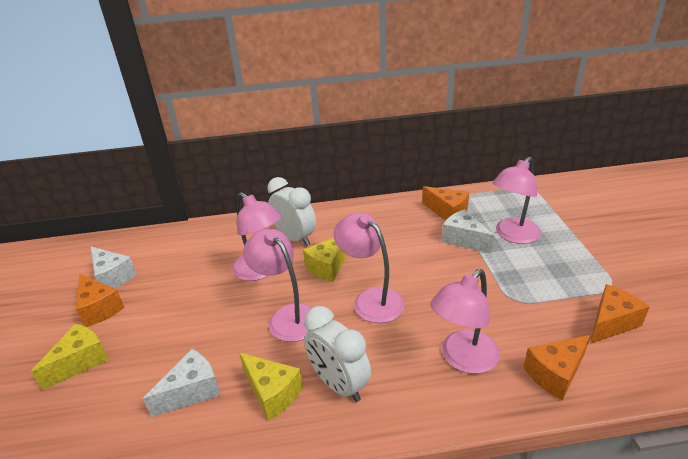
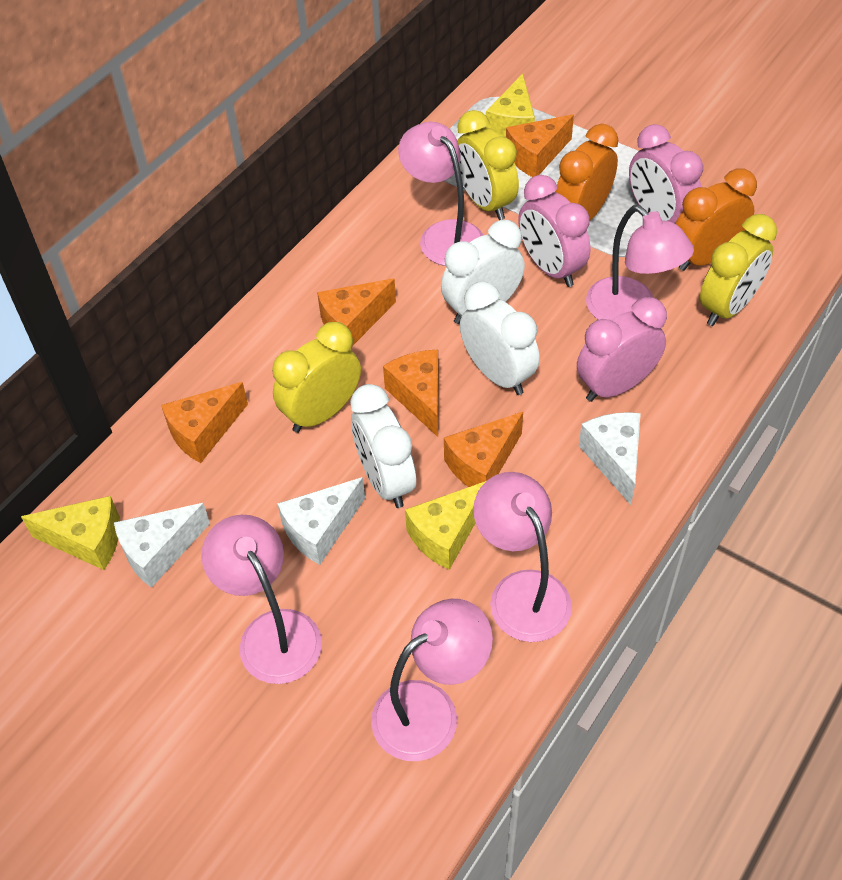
orange cheese: [76,274,125,327] [422,186,469,220] [523,335,591,401] [590,284,650,344] = 4 -> [161,382,248,463] [317,279,396,346] [383,350,439,437] [444,412,523,487] [506,114,574,177] = 5
orange clock: none = 0 -> [555,124,618,221] [675,169,757,271] = 2
pink clock: none = 0 -> [518,175,591,287] [577,297,667,402] [629,124,703,223] = 3
white clock: [267,177,316,246] [304,306,371,402] = 2 -> [350,384,416,508] [441,220,525,324] [460,282,540,395] = 3
yellow clock: none = 0 -> [272,322,361,433] [457,110,519,220] [700,214,777,326] = 3

